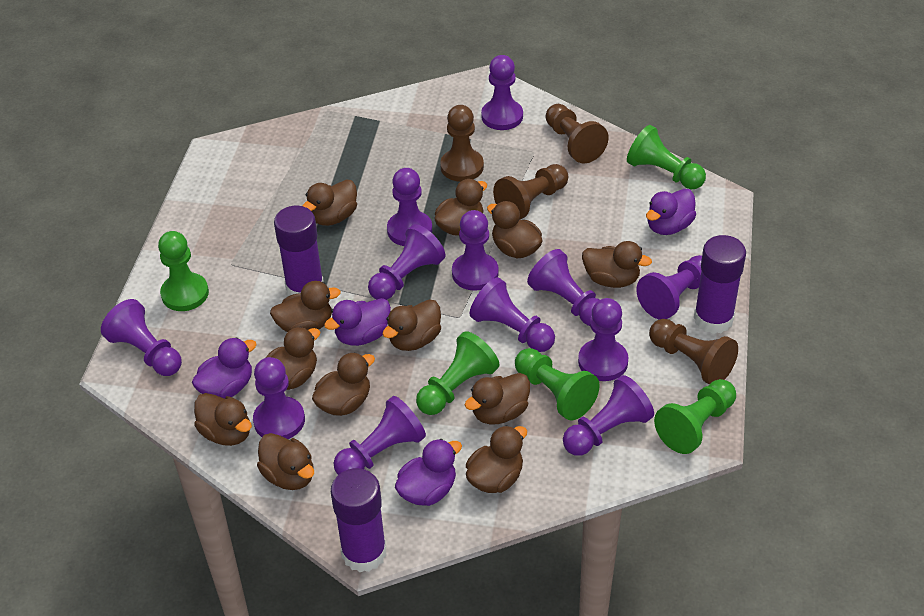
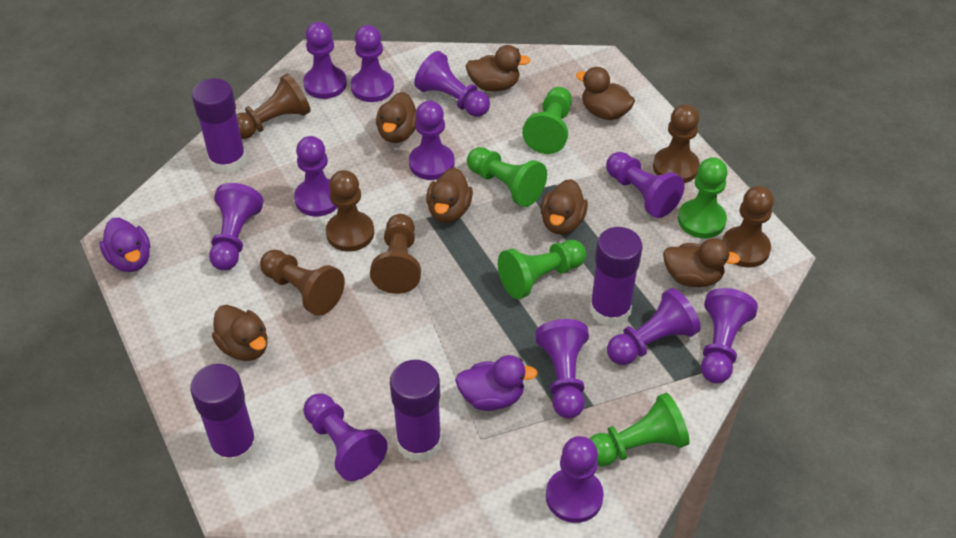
brown duck: [194,393,252,446] [257,433,314,490] [266,327,320,390] [270,281,341,332] [302,179,357,226] [312,352,375,416] [383,299,441,351] [434,179,487,236] [465,373,530,424] [466,425,527,493] [487,201,542,258] [582,241,652,288] = 12 -> [212,305,267,361] [376,92,417,143] [426,167,473,223] [465,45,531,92] [541,179,588,234] [576,67,635,120] [663,238,740,287] = 7
brown pawn: [440,105,484,182] [493,164,568,220] [545,104,609,164] [649,319,738,384] = 4 -> [236,74,311,139] [260,250,345,316] [326,170,374,252] [370,214,421,294] [653,104,700,183] [722,186,774,268] = 6
purple duck: [192,337,257,399] [324,298,391,346] [395,439,462,506] [646,189,696,235] = 4 -> [99,218,150,272] [455,355,538,411] = 2
purple glue stick: [274,206,324,296] [331,468,387,572] [694,235,746,334] = 3 -> [190,364,257,466] [192,78,247,174] [390,360,442,462] [590,227,643,327] = 4

